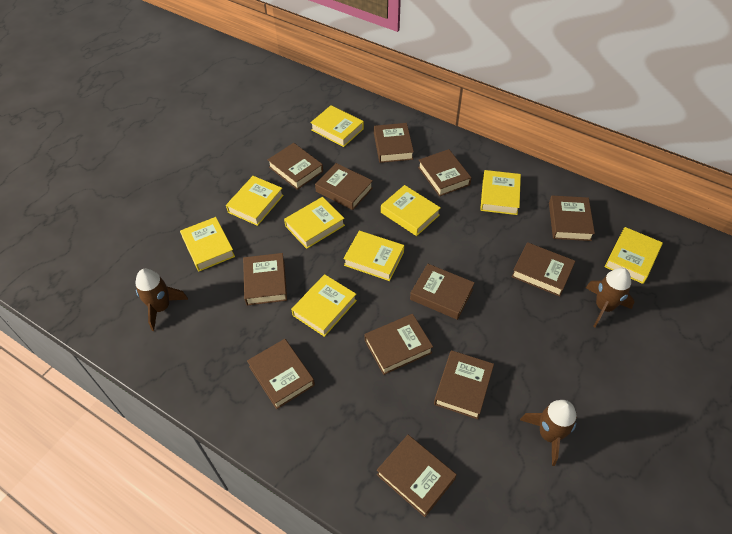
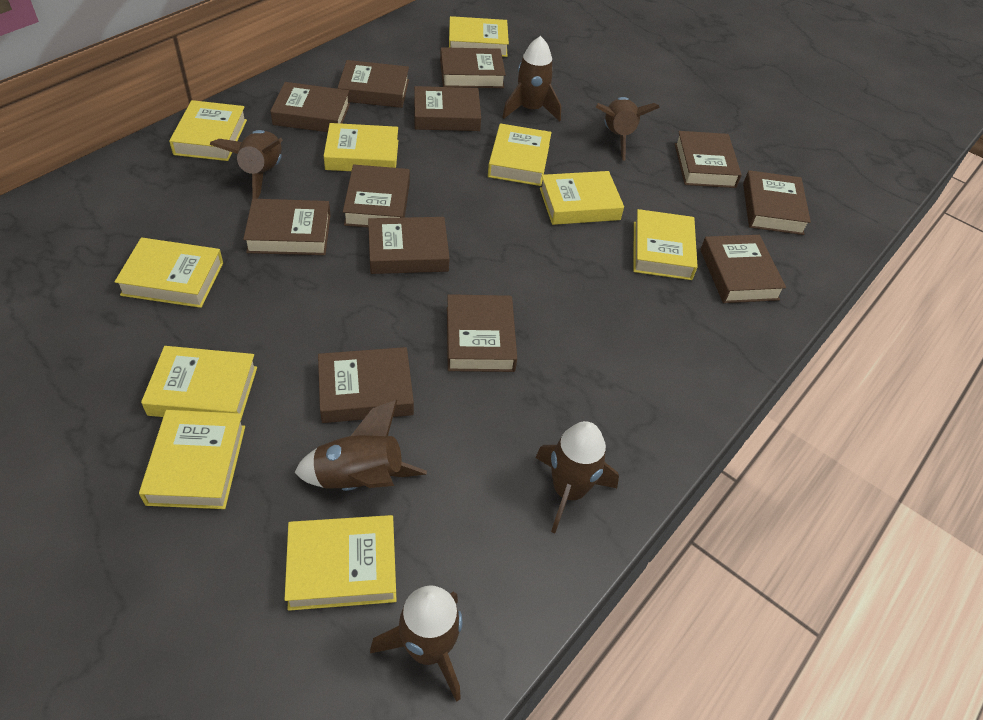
brown rocket: [135,269,188,331] [520,400,577,466] [586,268,635,328] = 3 -> [209,130,283,199] [294,400,427,491] [370,585,462,702] [502,36,561,122] [535,421,619,533] [596,97,660,160] = 6
yellow book: [180,217,235,271] [226,176,284,226] [284,197,345,249] [291,274,357,337] [310,105,364,147] [343,231,404,281] [381,185,441,236] [480,170,521,215] [605,227,663,284] = 9 -> [115,237,223,308] [139,410,245,509] [141,346,257,422] [169,100,247,161] [285,515,397,611] [324,123,399,171] [449,16,509,57] [488,123,552,186] [540,171,624,225] [633,209,698,280] = 10

